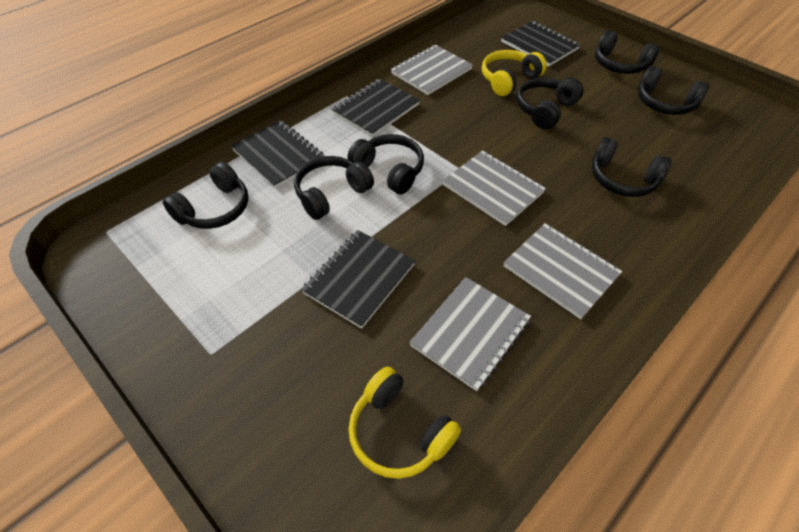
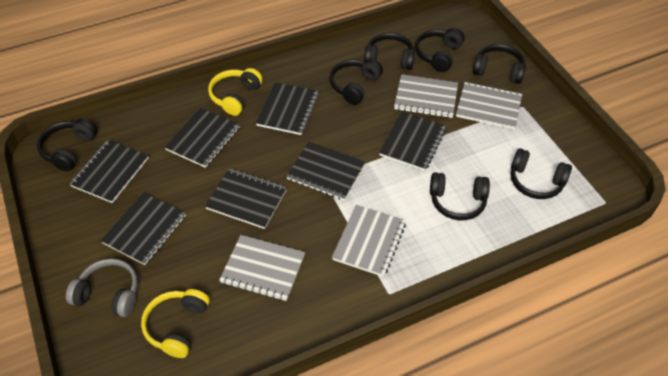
black notebook: [231,120,325,188] [301,230,416,329] [332,79,420,137] [501,21,581,67] = 4 -> [69,140,149,203] [101,193,186,265] [165,108,240,168] [205,168,287,229] [256,82,319,135] [286,142,365,200] [379,111,446,171] = 7
grey headphones: none = 0 -> [66,259,138,317] = 1

